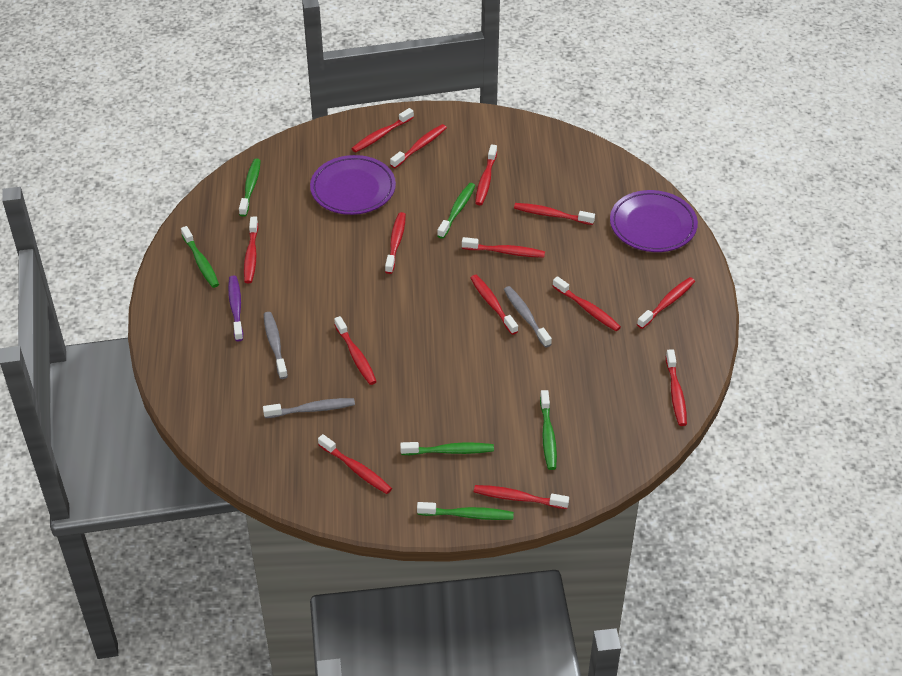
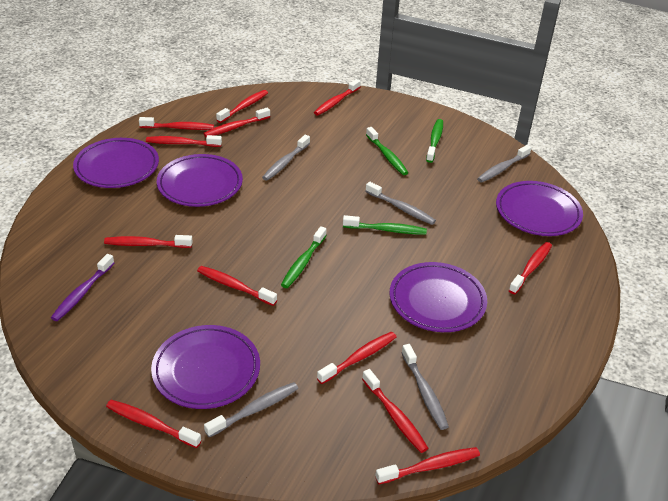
green toothbrush: [181,226,219,288] [239,159,261,217] [400,442,494,455] [417,502,514,520] [437,183,475,239] [540,390,557,470] = 6 -> [281,226,327,288] [343,215,427,235] [366,127,408,175] [426,119,443,163] = 4
grey toothbrush: [263,398,355,418] [264,312,288,379] [504,286,552,348] = 3 -> [204,382,299,437] [262,135,310,181] [365,182,436,225] [401,344,449,430] [477,145,532,183] = 5
purple plate: [310,155,396,215] [610,190,698,252] = 2 -> [73,138,159,188] [151,325,260,409] [157,154,243,207] [389,262,487,332] [496,181,583,236] = 5
red toothbrush: [244,217,258,283] [318,434,392,494] [334,316,377,385] [351,108,414,153] [385,212,406,274] [390,124,447,168] [462,237,545,258] [470,275,518,335] [474,485,569,509] [475,144,497,205] [514,203,595,225] [553,276,621,331] [637,277,695,329] [666,349,687,426] = 14 -> [104,235,193,248] [106,400,202,448] [139,117,214,130] [146,135,222,147] [197,266,277,306] [203,107,270,137] [216,90,268,123] [314,79,361,115] [317,332,396,384] [362,369,429,453] [375,447,480,484] [509,242,552,294] = 12

